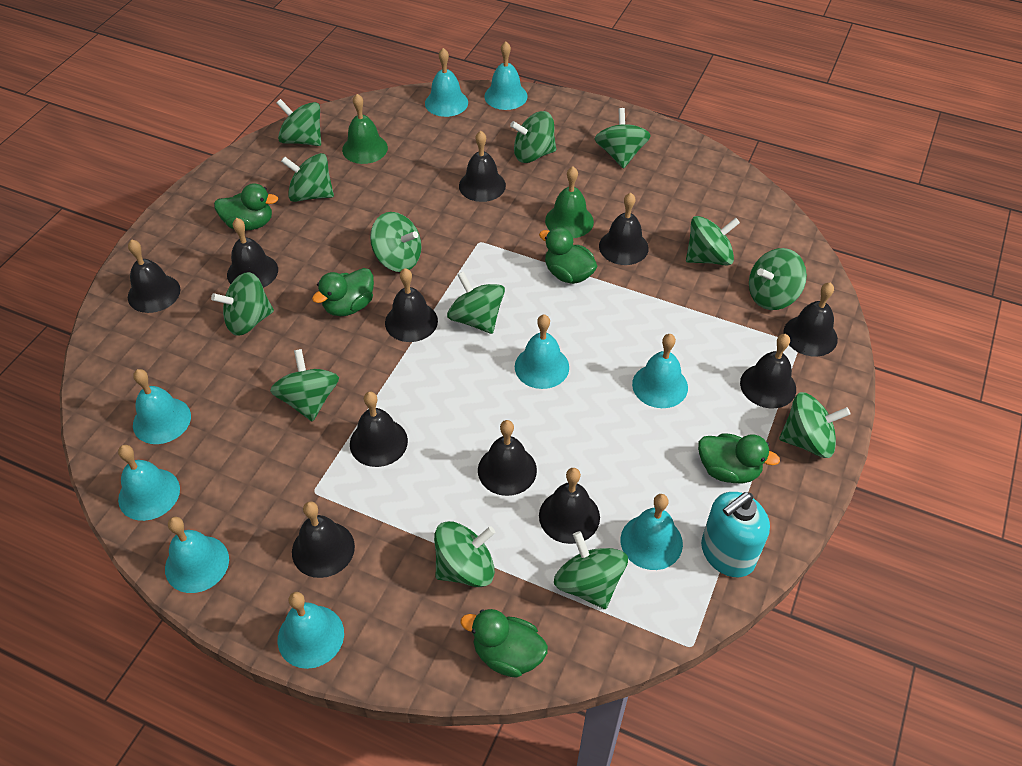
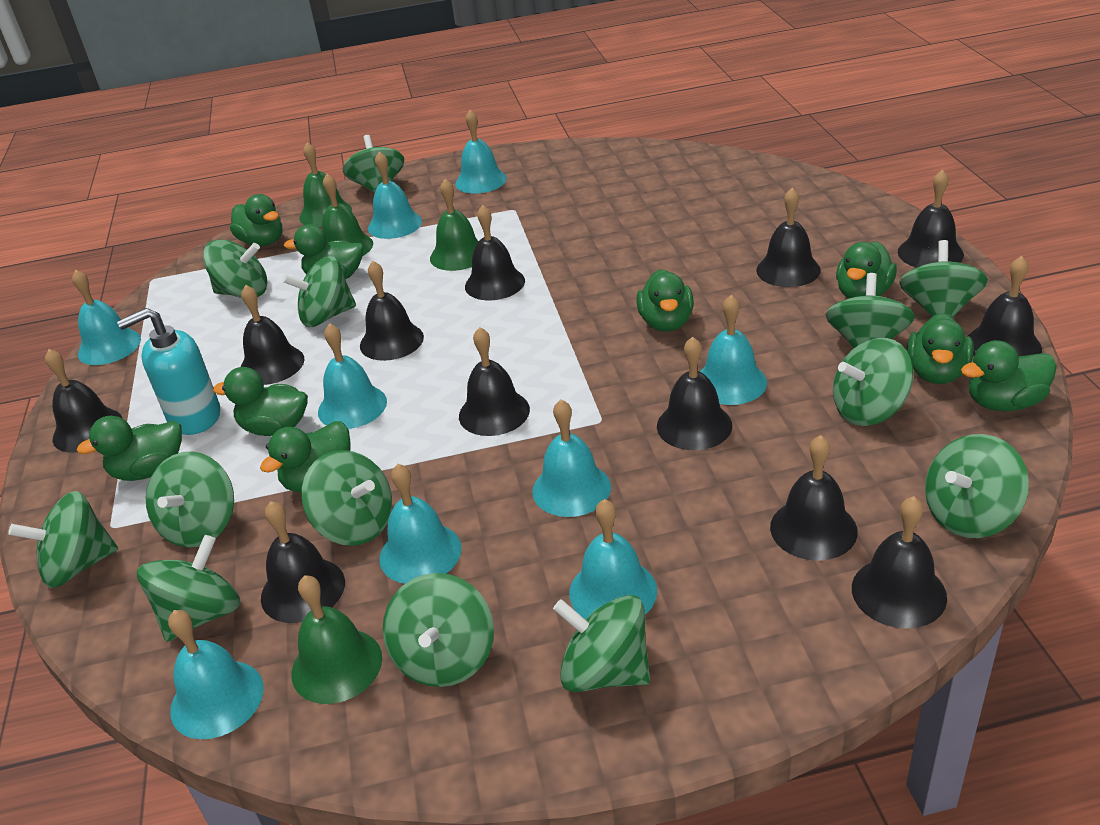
black bell: [128,239,180,313] [227,218,278,288] [292,501,355,578] [350,392,408,467] [385,268,438,342] [459,131,506,202] [478,420,537,496] [539,468,600,544] [599,193,649,265] [740,334,796,408] [783,283,838,357] = 11 -> [45,349,123,452] [241,285,304,385] [261,501,345,623] [360,261,424,361] [459,327,530,436] [465,205,525,300] [657,337,732,450] [756,188,821,287] [770,435,858,561] [852,496,947,628] [898,170,964,268] [967,256,1042,356] = 12
green bell: [342,94,388,164] [545,167,594,238] = 2 -> [291,575,382,704] [299,142,352,227] [322,174,373,256] [430,179,479,271] = 4
green duck: [214,183,278,231] [312,268,374,316] [460,609,548,678] [539,227,597,284] [698,433,780,483] = 5 -> [76,416,182,481] [213,367,308,436] [230,194,282,246] [260,421,350,492] [284,224,363,279] [636,269,694,332] [836,242,897,299] [907,313,974,384] [961,340,1057,411] = 9

